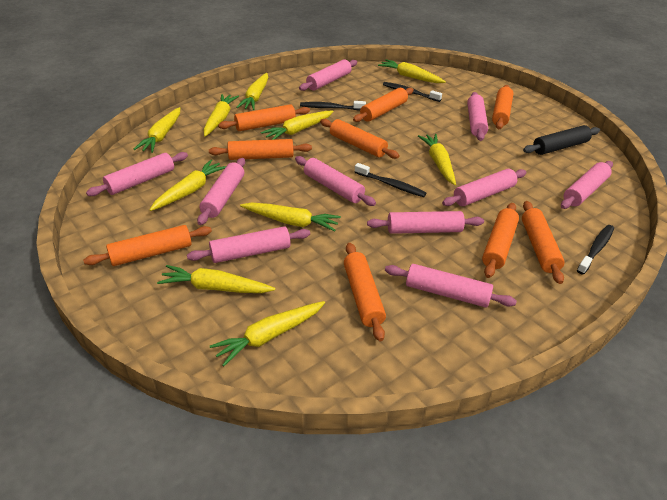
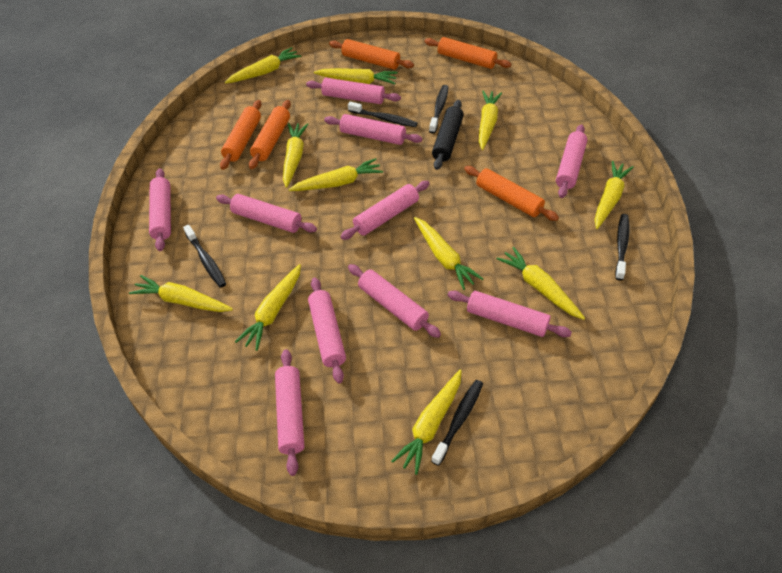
black toothbrush: [300,101,366,111] [355,163,426,197] [383,82,442,102] [577,225,614,275] = 4 -> [183,225,226,288] [348,101,418,127] [429,85,448,133] [431,380,483,466] [615,214,629,280] = 5
orange rolling pin: [83,225,212,266] [209,139,312,160] [218,104,310,131] [320,119,400,159] [344,243,386,341] [353,88,414,122] [482,203,519,278] [492,85,513,129] [522,201,565,284] = 9 -> [220,100,261,170] [249,100,291,169] [329,39,414,70] [425,37,511,69] [464,166,559,221] = 5
yellow carrot: [134,107,180,153] [149,160,226,211] [157,265,275,293] [204,94,239,136] [210,301,325,367] [236,73,268,110] [240,203,341,232] [261,111,334,140] [378,59,446,83] [418,134,456,185] = 10 -> [129,275,233,312] [225,47,301,84] [235,264,301,351] [283,123,308,188] [288,158,383,191] [314,68,398,84] [391,370,462,475] [414,217,483,290] [479,91,502,150] [497,247,585,320] [595,161,634,229] = 11

